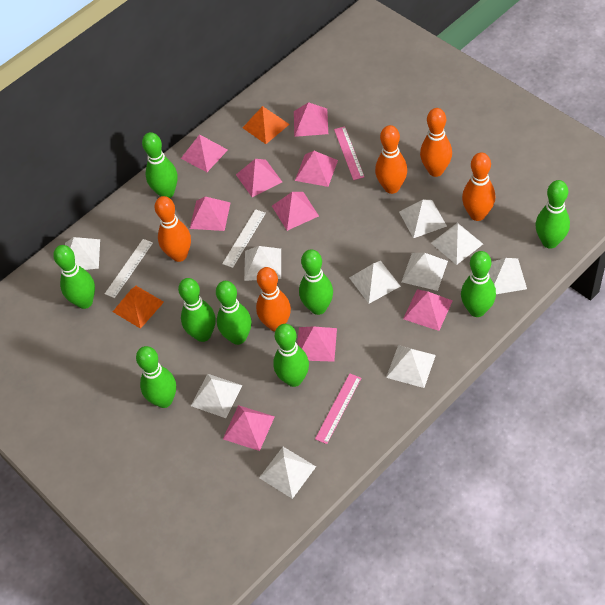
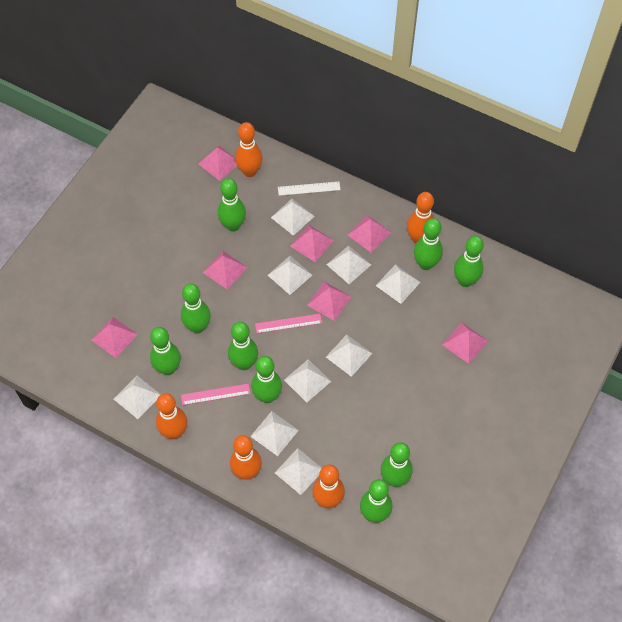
orange pyramid: [113,286,164,329] [243,106,290,144] = 2 -> none = 0
pink pyramid: [181,134,228,172] [190,196,231,231] [223,405,275,451] [236,159,282,197] [272,192,319,231] [294,102,328,137] [295,151,338,187] [297,327,337,362] [403,289,453,331] = 9 -> [92,317,138,358] [198,146,237,181] [203,251,247,289] [290,225,334,262] [307,282,351,321] [348,215,391,253] [442,322,488,364] = 7
white pyramid: [65,237,100,270] [191,374,243,418] [244,246,281,281] [259,447,316,499] [349,261,401,304] [386,345,436,388] [399,199,447,238] [402,253,448,291] [431,223,483,265] [488,258,527,294] = 10 -> [114,376,161,419] [250,411,299,456] [268,256,312,295] [271,199,314,236] [275,448,322,495] [284,359,331,403] [326,245,371,284] [326,334,373,377] [376,264,421,304] = 9
white ruler: [105,239,153,298] [222,209,266,268] = 2 -> [278,181,341,196] = 1

